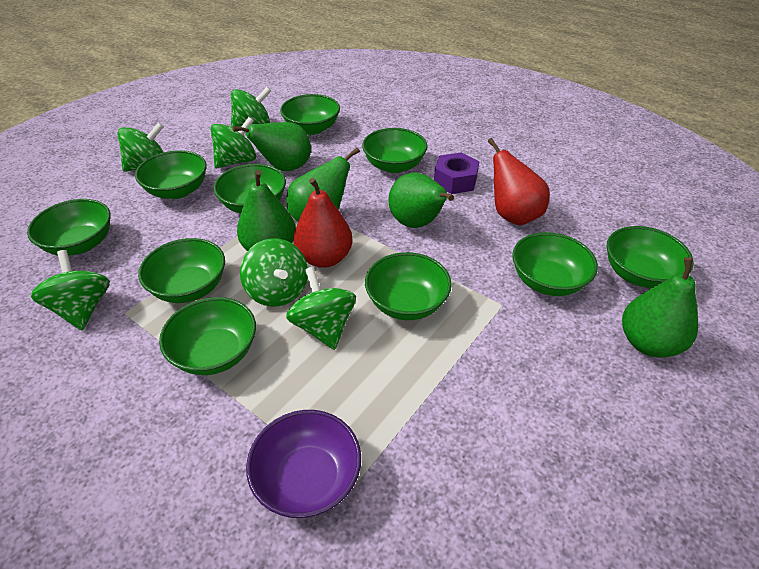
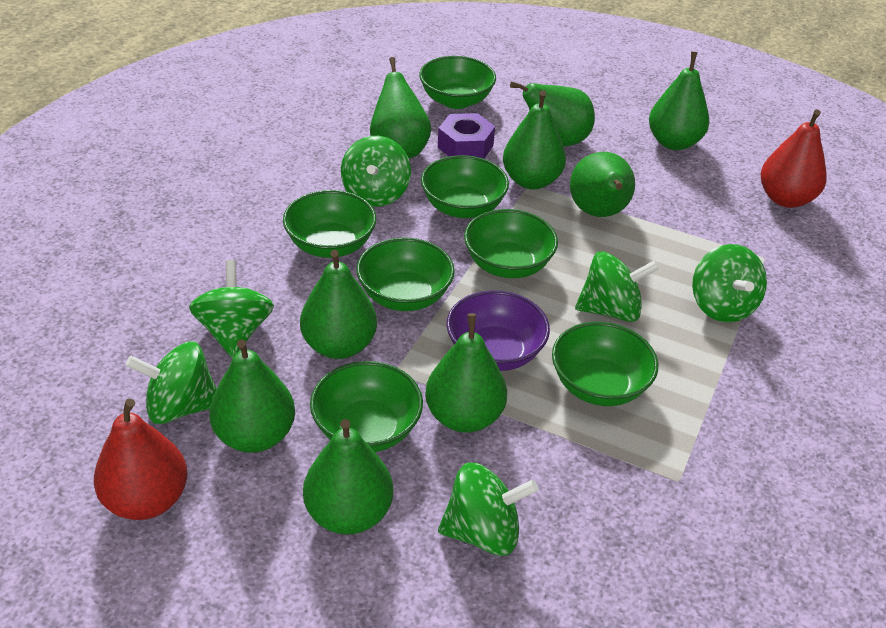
green bowl: [27,199,111,256] [135,150,207,199] [138,238,225,303] [159,297,256,375] [214,164,286,213] [280,94,340,135] [362,128,428,173] [365,252,452,320] [512,232,598,296] [607,226,694,288] = 10 -> [283,190,376,258] [310,361,423,452] [356,238,455,311] [419,56,496,109] [421,155,509,218] [464,209,558,278] [552,322,658,406] = 7
green pear: [233,122,311,171] [237,170,296,251] [287,147,360,222] [388,173,454,228] [622,257,698,358] = 5 -> [209,339,295,453] [300,250,377,359] [303,419,393,535] [370,57,431,158] [425,313,507,433] [503,90,566,189] [510,81,595,147] [570,152,635,217] [649,51,709,150] = 9

